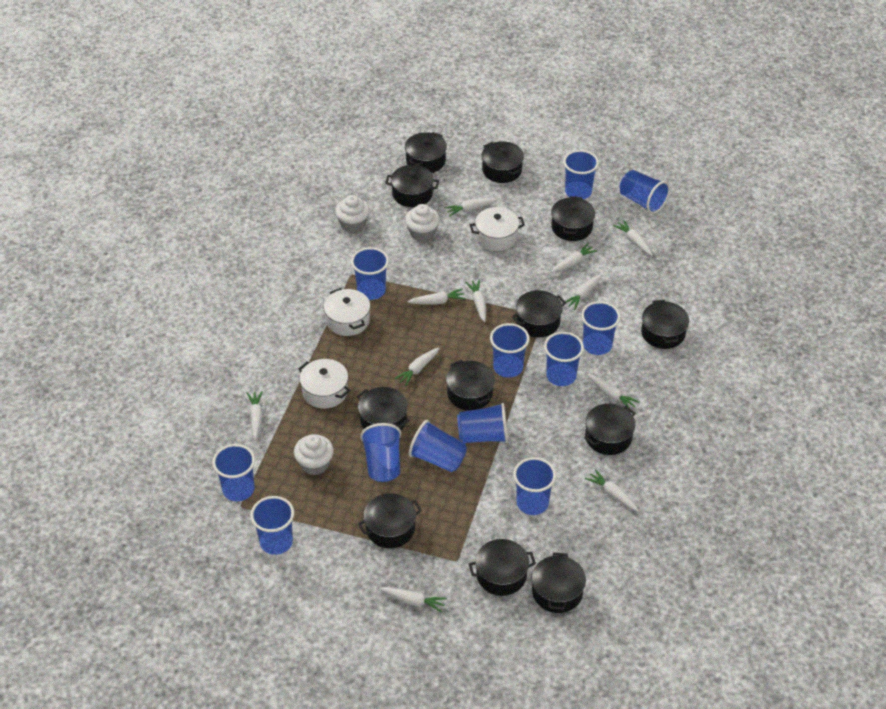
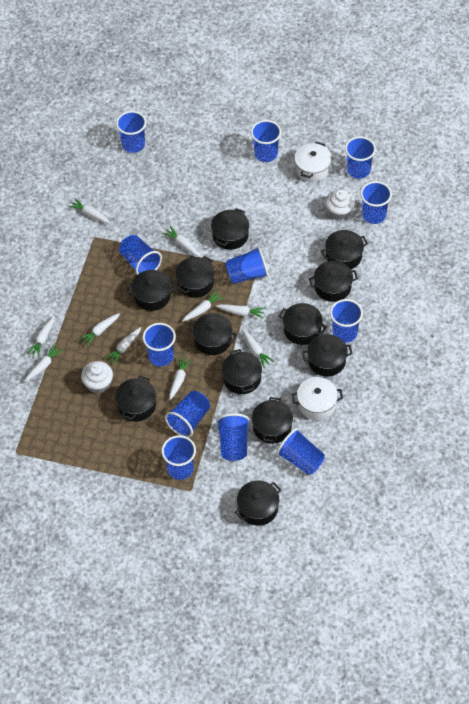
white carrot: [247,391,263,440] [380,587,447,613] [394,347,439,386] [407,289,465,305] [445,198,498,217] [465,280,486,322] [551,243,598,273] [565,274,602,310] [585,469,639,512] [588,374,640,407] [613,220,653,256] = 11 -> [25,344,63,382] [27,316,55,358] [68,198,110,223] [79,313,120,347] [105,327,141,365] [162,226,200,257] [169,357,192,400] [182,290,224,321] [216,304,265,318] [242,329,275,368] = 10
white cupcake: [294,434,334,475] [335,195,370,232] [405,204,440,241] = 3 -> [81,361,113,393] [325,189,355,220] = 2
white pot: [298,359,351,408] [324,288,370,336] [469,207,525,251] = 3 -> [292,377,343,420] [294,142,332,182] = 2

